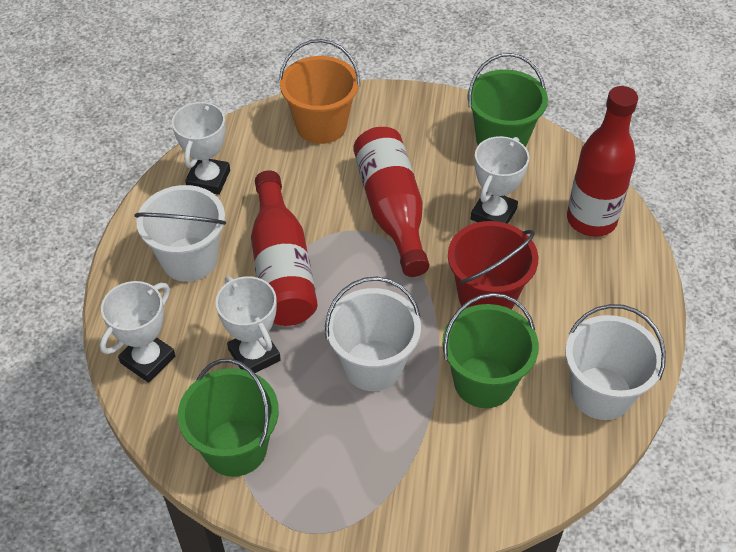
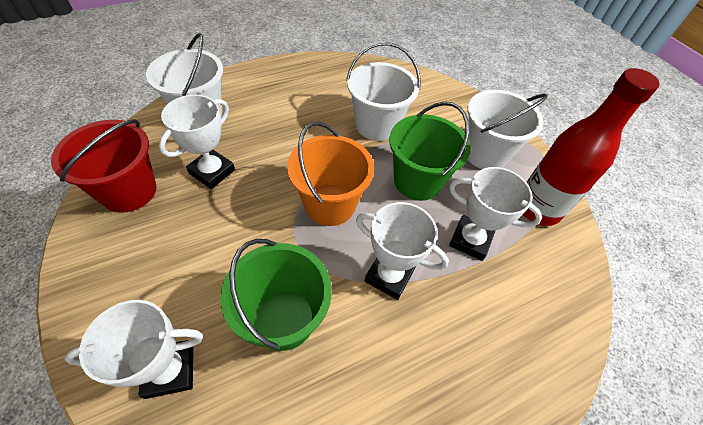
green bucket: [178,358,279,477] [442,293,539,408] [467,53,548,147] = 3 -> [220,239,332,351] [389,102,471,201] = 2
red bottle: [251,170,318,326] [353,127,429,277] [567,86,638,237] = 3 -> [523,68,660,226] = 1

